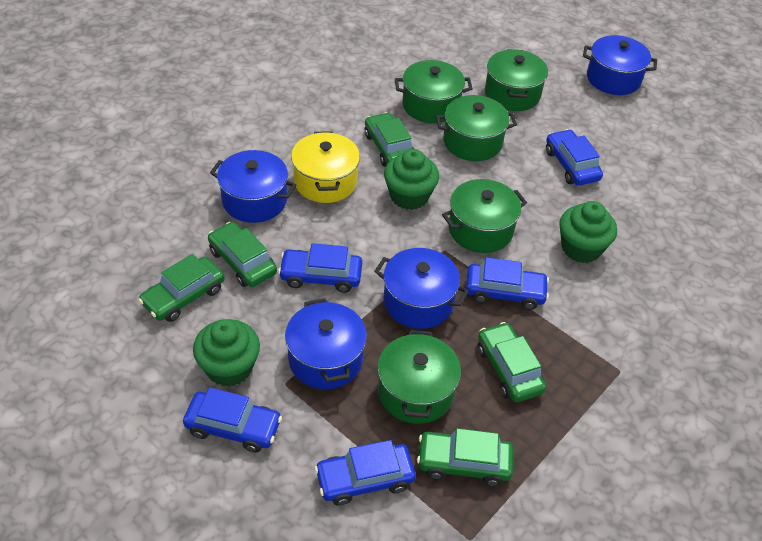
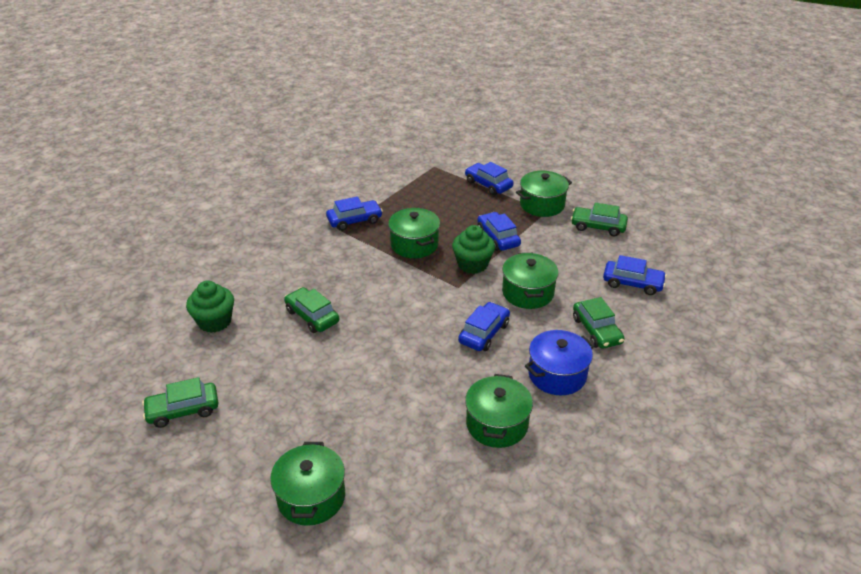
blue pot: [210,150,296,223] [285,298,367,389] [374,248,469,329] [583,35,657,95] = 4 -> [525,330,595,395] = 1
green car: [138,254,225,322] [208,222,277,287] [365,112,414,167] [417,428,513,486] [478,322,546,402] = 5 -> [142,377,218,428] [284,287,339,333] [571,203,628,236] [573,297,625,349] = 4
green cupcake: [193,319,260,387] [384,149,439,210] [559,201,617,263] = 3 -> [186,280,234,333] [452,225,495,274] = 2
yellow pot: [291,131,360,203] = 1 -> none = 0

